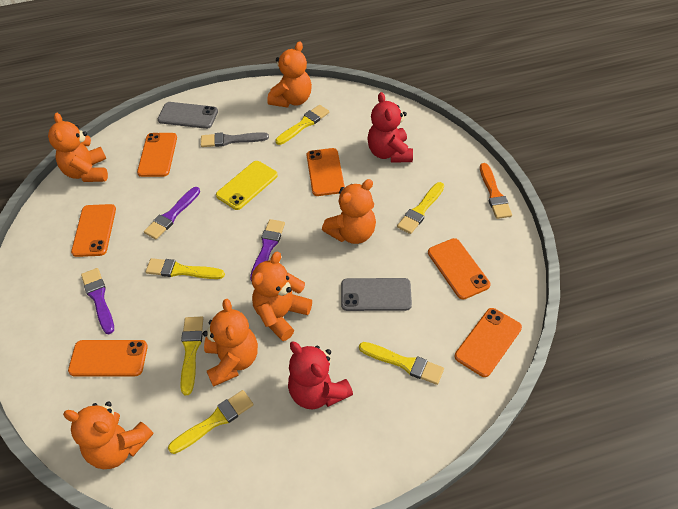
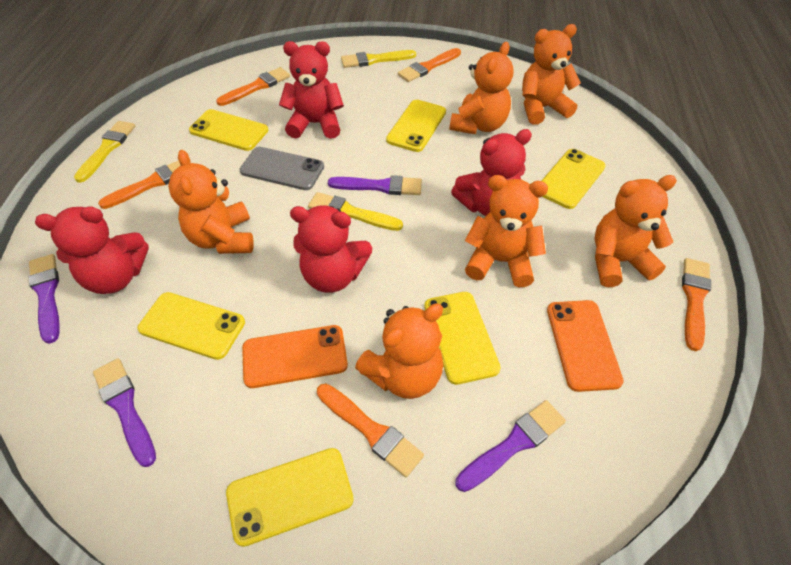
grey brush: [201,132,269,147] = 1 -> none = 0
grey phone: [158,102,218,129] [341,278,412,311] = 2 -> [240,147,324,190] = 1
orange brush: [480,163,512,219] = 1 -> [98,160,181,209] [216,67,290,106] [317,384,424,477] [398,48,461,82] [682,258,711,351] = 5
orange phone: [68,340,148,376] [71,204,116,257] [137,133,177,177] [307,148,345,196] [428,238,490,300] [455,308,522,377] = 6 -> [242,325,348,388] [547,300,624,392] = 2
purple brush: [81,268,114,334] [144,187,200,240] [250,219,285,281] = 3 -> [29,254,60,344] [93,358,156,467] [328,175,422,195] [455,400,566,492] = 4
red teddy bear: [288,341,353,409] [367,92,413,162] = 2 -> [35,206,149,294] [279,41,344,139] [290,206,372,293] [451,129,532,216] = 4
yellow brush: [146,258,225,279] [168,390,254,454] [180,317,203,395] [275,105,329,145] [359,342,444,385] [397,182,444,234] = 6 -> [74,121,135,183] [308,192,403,231] [341,50,416,68] = 3
yellow phone: [216,161,278,210] = 1 -> [138,292,245,360] [189,109,268,151] [226,448,354,547] [386,100,446,152] [424,292,501,385] [542,149,606,209] = 6

